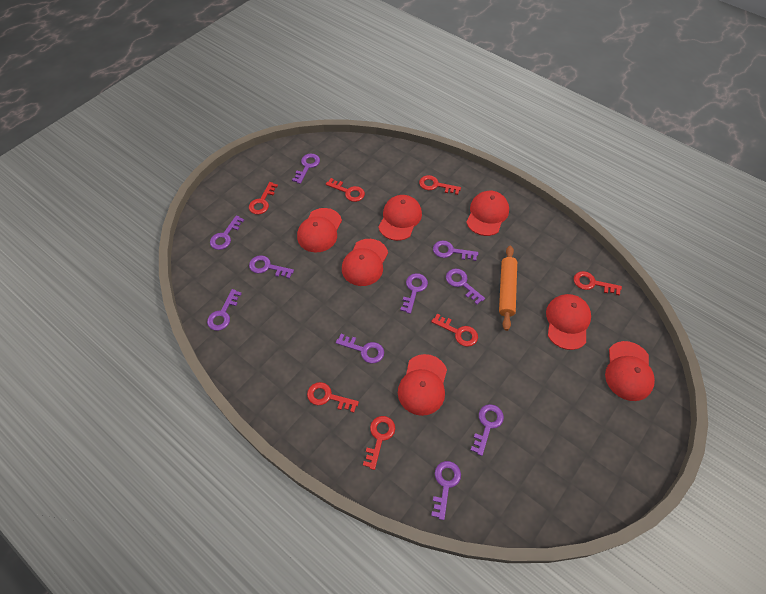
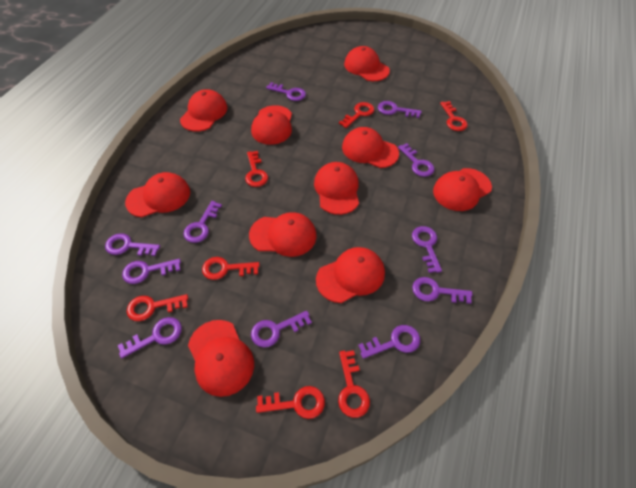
orange rolling pin: [499,246,517,331] = 1 -> none = 0
purple key: [207,289,242,331] [210,215,244,250] [249,255,294,279] [292,154,320,184] [336,334,384,363] [400,273,428,314] [431,461,461,520] [433,241,478,261] [446,268,485,304] [471,404,504,456] = 10 -> [105,233,160,256] [118,317,182,358] [122,259,181,284] [183,201,222,243] [251,311,312,347] [266,82,306,101] [358,325,420,359] [378,101,422,118] [398,143,434,177] [412,226,442,273] [412,277,472,304] = 11
red cap: [297,208,342,252] [342,239,388,286] [378,195,422,241] [398,354,447,416] [466,191,509,236] [546,294,591,350] [605,341,655,401] = 7 -> [125,172,190,217] [180,90,228,132] [188,320,254,397] [249,212,317,257] [251,105,292,145] [314,162,359,215] [316,247,385,303] [342,127,399,168] [344,46,390,81] [433,168,492,211] = 10

